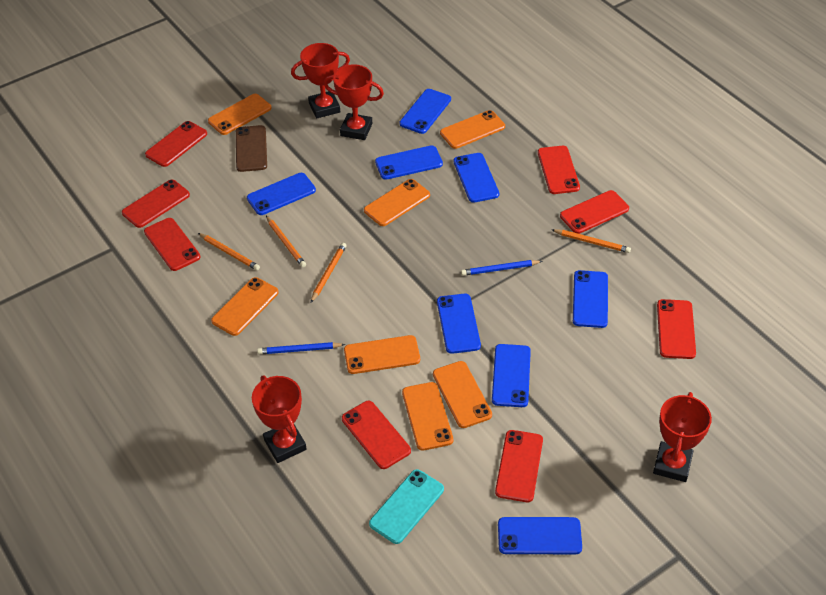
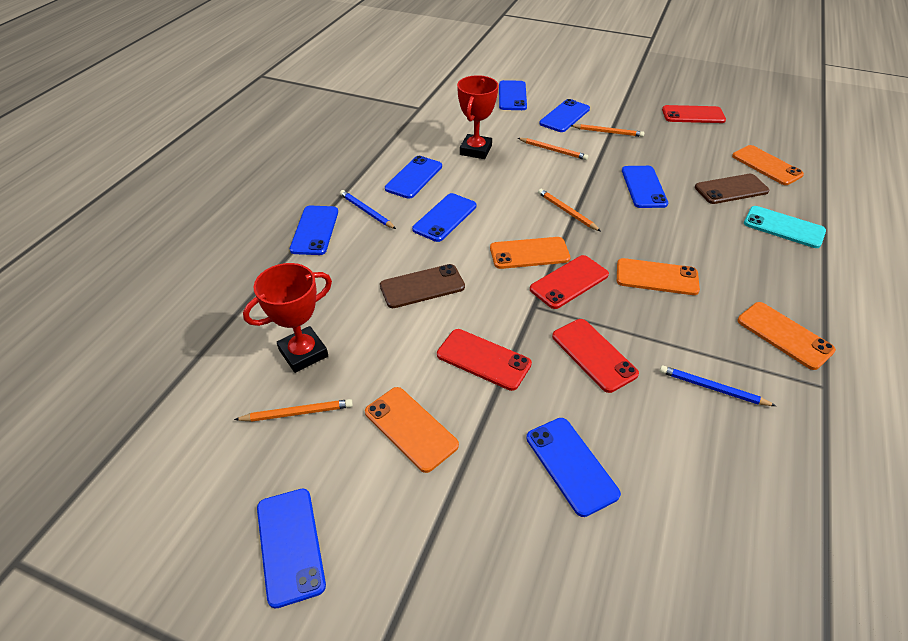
brown phone: [236,125,267,172] = 1 -> [380,264,465,308] [695,174,770,204] = 2
orange phone: [208,94,272,135] [211,277,279,336] [344,335,420,374] [364,179,430,226] [402,382,453,451] [433,361,492,428] [440,110,505,149] = 7 -> [365,387,459,473] [490,237,570,269] [617,258,700,295] [732,145,804,185] [738,302,836,370] = 5
red phone: [122,180,190,228] [144,218,201,271] [145,121,207,167] [342,401,411,469] [495,430,543,502] [538,146,580,194] [560,190,629,234] [657,299,696,359] = 8 -> [437,329,532,391] [530,255,609,309] [552,319,639,393] [662,105,726,123] = 4
red trophy: [252,375,307,463] [291,43,350,118] [324,64,384,140] [653,392,712,482] = 4 -> [243,263,332,373] [457,75,499,159] = 2

